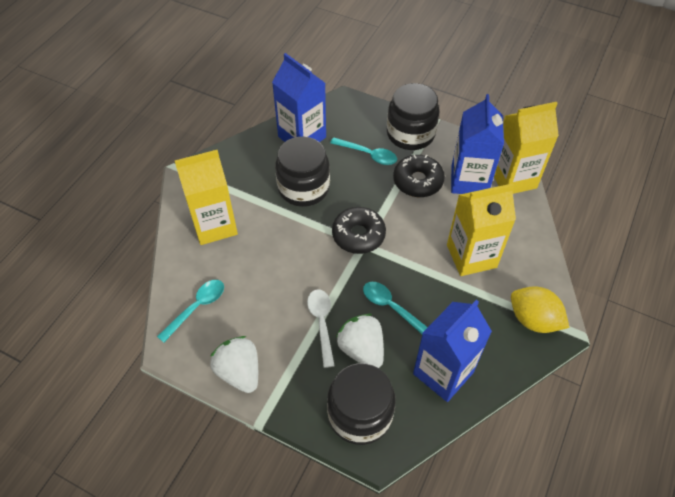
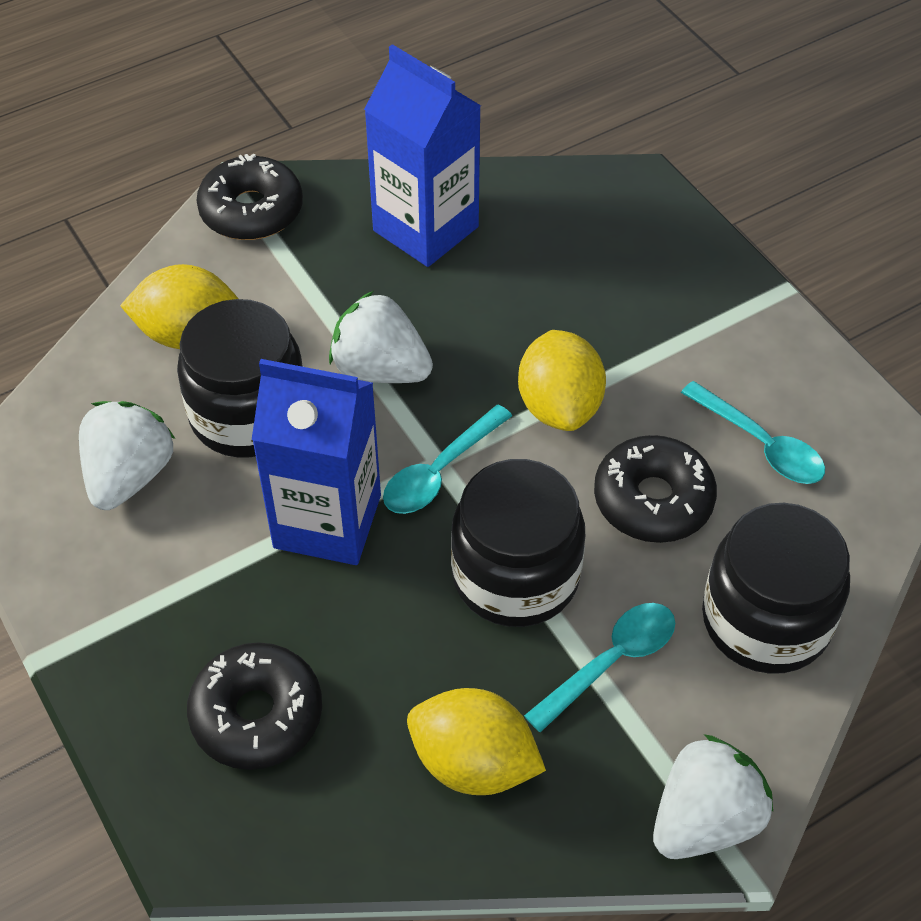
black donut: [332,207,386,254] [393,155,445,197] = 2 -> [187,642,322,770] [196,154,303,240] [594,435,717,543] = 3
blue carton: [272,53,326,142] [413,300,492,402] [451,94,504,194] = 3 -> [252,359,381,565] [364,44,481,267] = 2
white spoon: [307,289,335,368] = 1 -> none = 0
white strawberry: [210,336,258,393] [336,314,384,368] = 2 -> [79,401,175,510] [329,291,433,383] [653,734,773,859] = 3
yellow carton: [175,150,238,245] [447,183,516,276] [494,102,559,194] = 3 -> none = 0
yellow lemon: [511,286,569,333] = 1 -> [120,264,238,349] [407,688,546,795] [518,330,606,431] = 3

